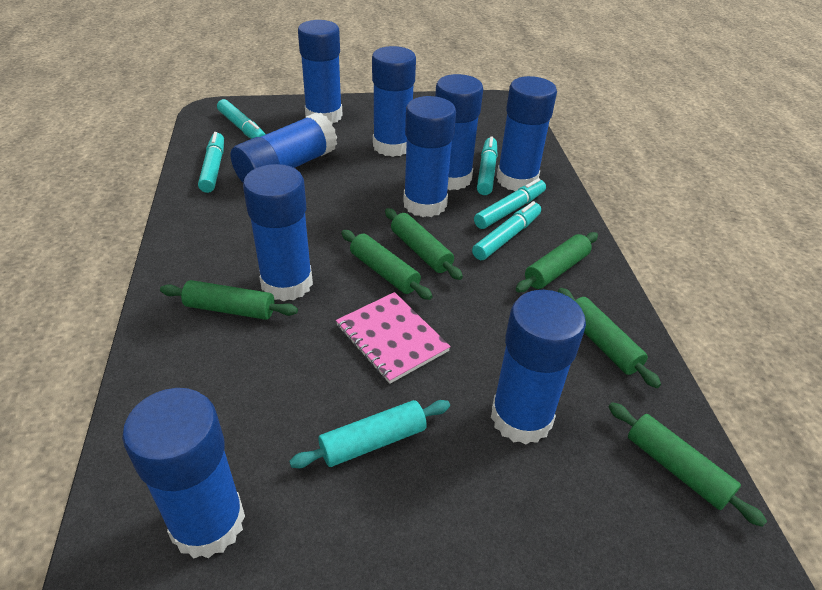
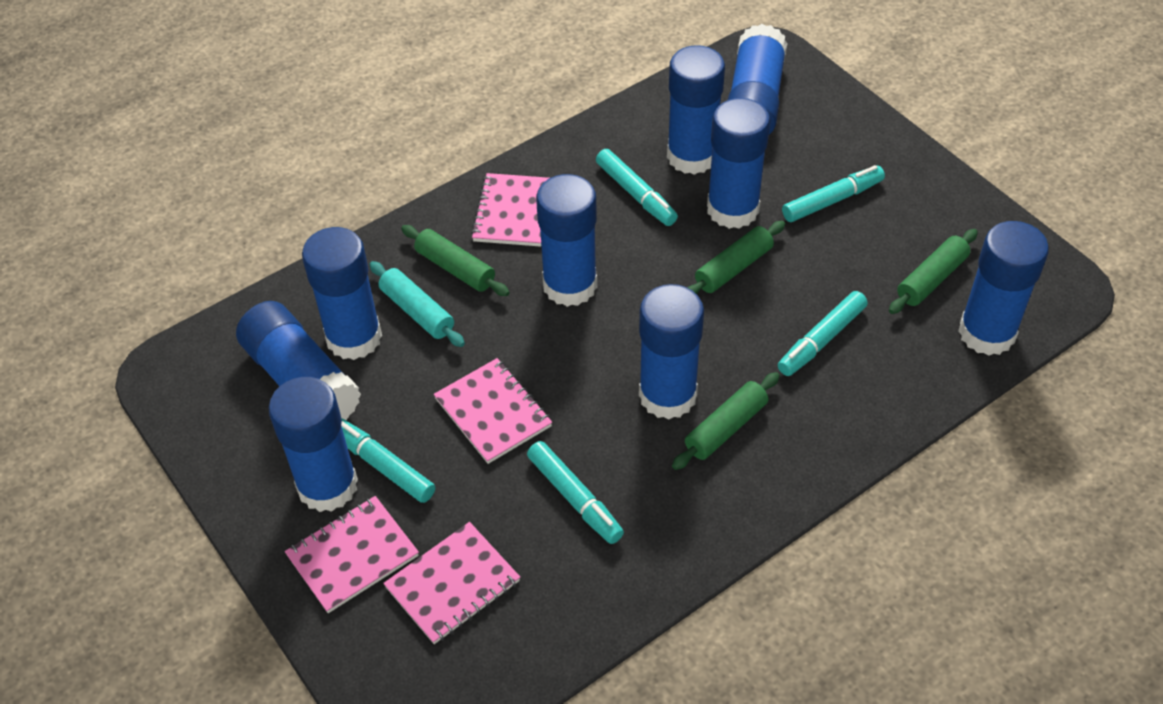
green rolling pin: [160,280,298,320] [341,230,433,300] [385,208,463,280] [516,232,598,292] [558,288,661,388] [609,402,767,527] = 6 -> [401,225,510,296] [672,372,780,470] [687,221,785,294] [889,229,978,314] = 4
pink notebook: [336,292,451,384] = 1 -> [285,496,419,613] [383,522,520,644] [434,358,552,464] [471,173,549,247] = 4

